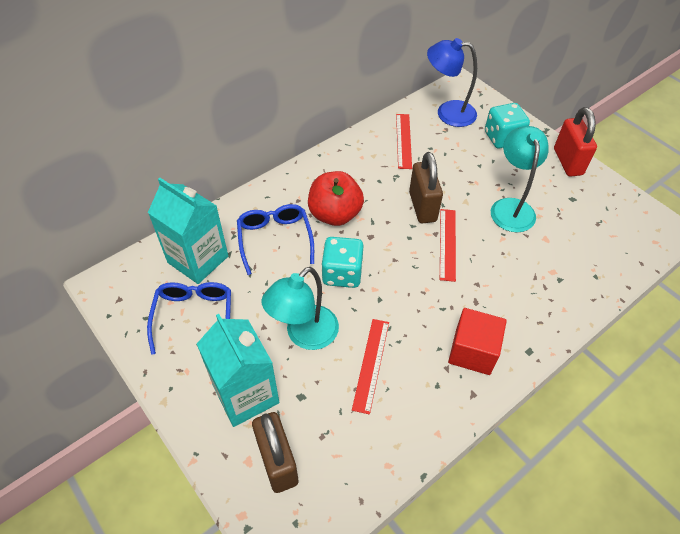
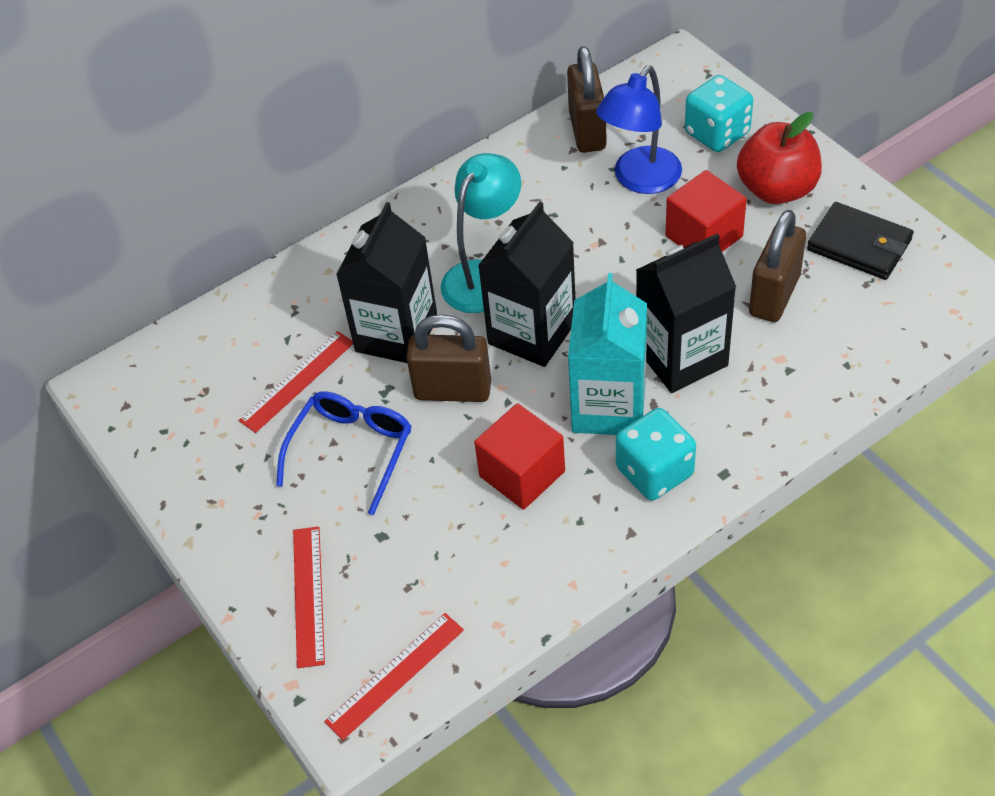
black carton: none = 0 -> [336,202,437,363] [478,201,576,367] [636,234,736,393] = 3
black wallet: none = 0 -> [807,202,913,280] = 1
blue glasses: [147,282,231,355] [237,204,314,275] = 2 -> [276,391,412,515] = 1
brown padlock: [252,412,298,493] [409,152,443,223] = 2 -> [406,314,491,402] [567,46,606,153] [749,210,806,322] = 3
red cube: [448,308,507,375] = 1 -> [474,403,565,510] [665,170,747,252] = 2
red padlock: [554,107,597,177] = 1 -> none = 0
turquoise carton: [148,178,228,284] [197,314,280,427] = 2 -> [568,273,647,435] = 1
turquoise lamp: [262,267,339,350] [491,126,549,232] = 2 -> [441,153,521,313] = 1

